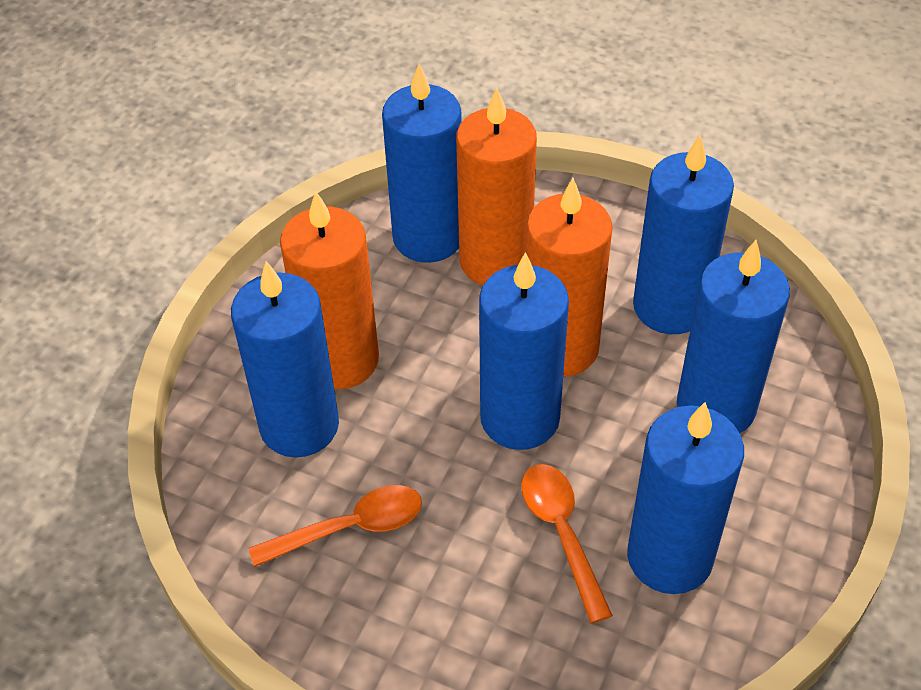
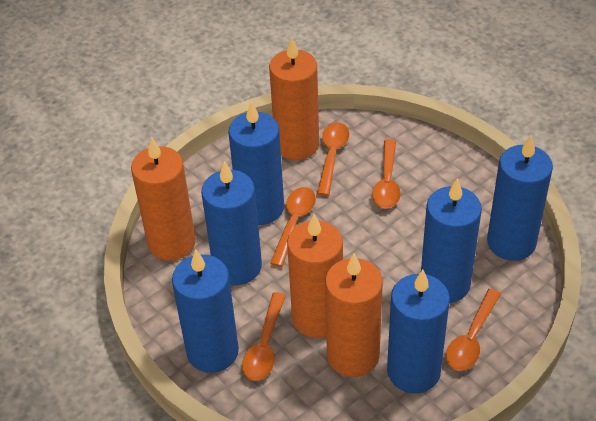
orange candle: [280,192,379,389] [456,88,537,285] [526,178,613,377] = 3 -> [131,137,196,261] [269,37,319,160] [287,214,343,338] [325,253,383,377] = 4
orange spoon: [248,485,422,567] [521,464,613,623] = 2 -> [242,292,286,381] [270,187,316,267] [317,122,349,196] [372,139,401,209] [446,289,501,371] = 5

